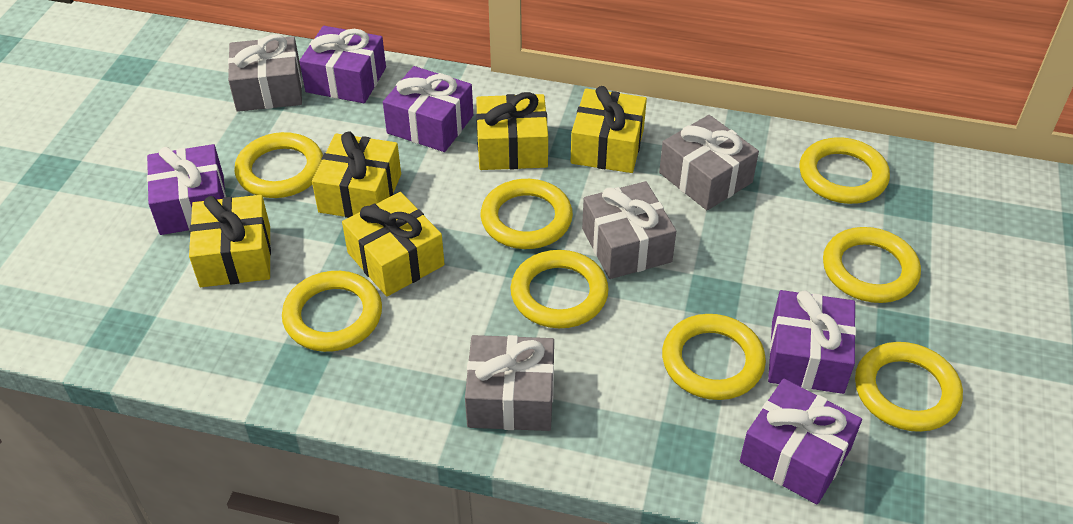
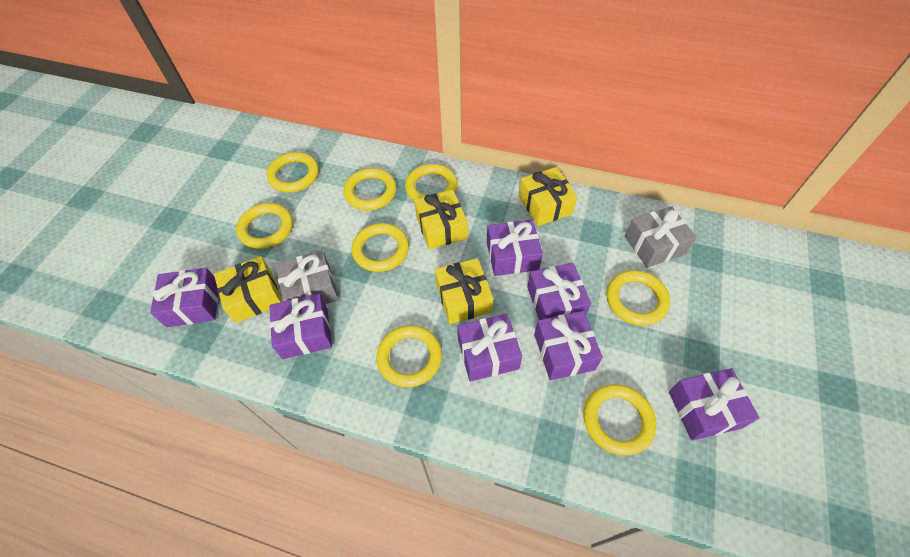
grey gift: [228,34,302,112] [465,335,554,431] [582,181,676,279] [659,115,759,210] = 4 -> [276,250,339,304] [625,206,697,268] = 2
purple gift: [147,144,226,235] [299,26,386,103] [383,66,473,152] [740,379,862,505] [768,290,856,394] = 5 -> [150,268,218,327] [269,294,332,359] [457,314,522,382] [487,220,543,276] [527,263,591,320] [534,311,603,380] [669,368,759,441] = 7
yellow gift: [189,195,271,287] [312,131,401,218] [342,192,445,297] [476,92,548,170] [571,86,647,173] = 5 -> [214,256,282,323] [414,189,468,250] [435,258,493,324] [519,167,578,226] = 4

